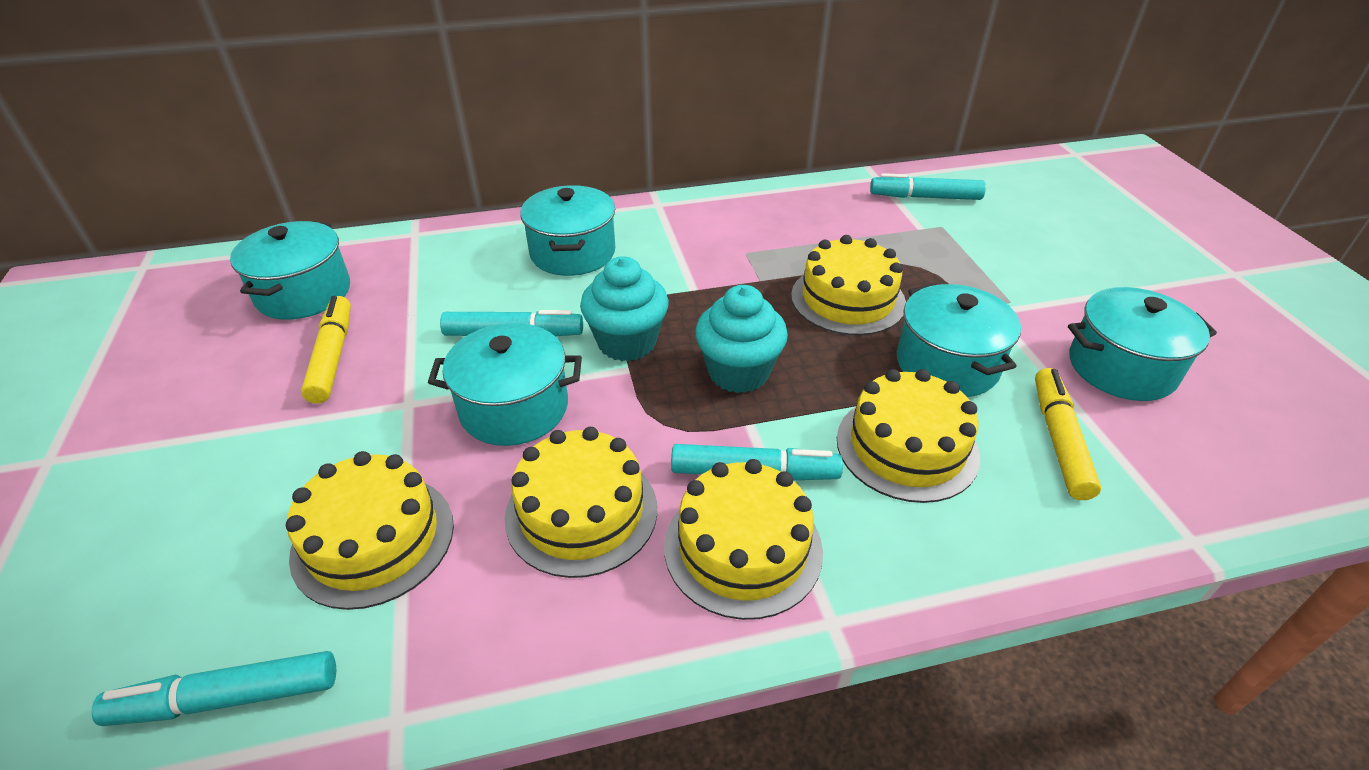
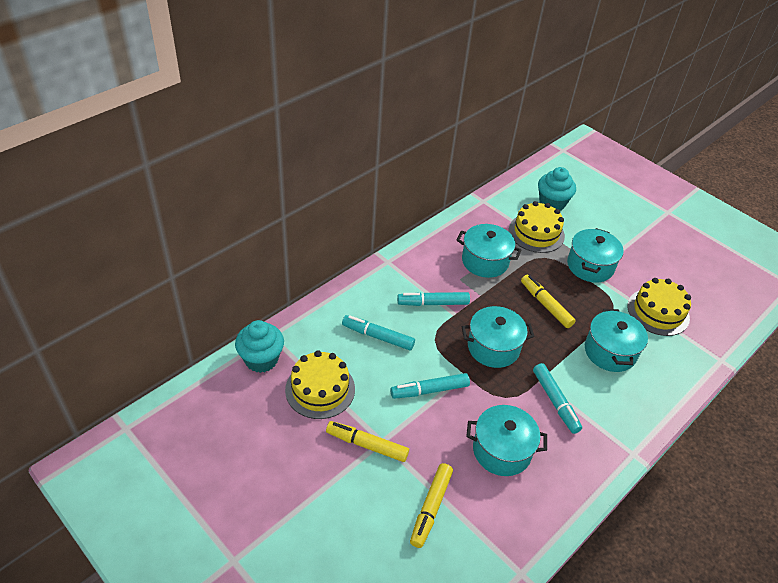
yellow cake: [286,451,454,610] [505,427,657,578] [664,459,823,620] [791,235,906,336] [837,369,980,503] = 5 -> [285,350,355,419] [509,201,565,253] [627,278,691,336] = 3
yellow marker: [301,296,351,403] [1035,368,1101,500] = 2 -> [326,421,409,462] [410,463,453,548] [521,275,576,328] = 3

